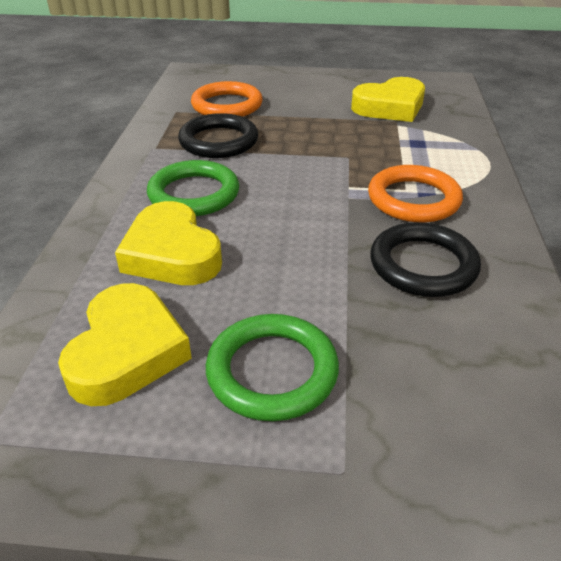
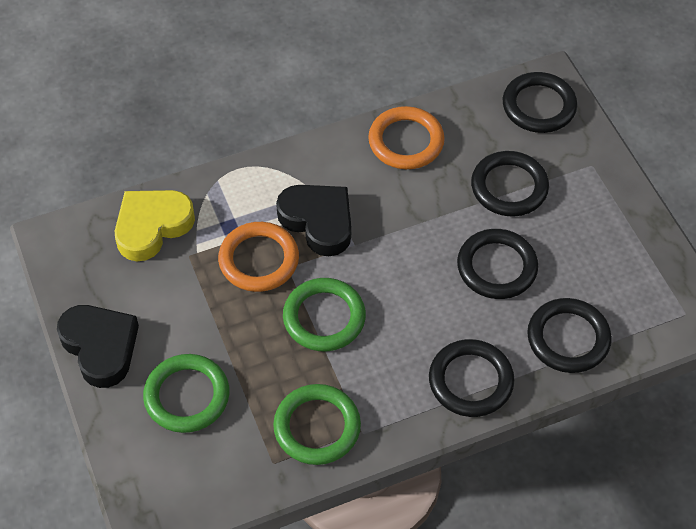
black heart: none = 0 -> [57,305,139,388] [276,185,351,256] = 2
black ring: [178,113,258,158] [370,222,481,297] = 2 -> [429,339,514,417] [457,229,538,299] [471,151,549,216] [503,72,577,133] [527,298,612,373] = 5
green ring: [147,160,239,216] [206,314,339,421] = 2 -> [143,354,229,433] [273,384,361,465] [283,278,366,351] = 3
yellow heart: [58,283,192,406] [115,201,222,285] [351,77,425,122] = 3 -> [115,190,195,261] = 1

